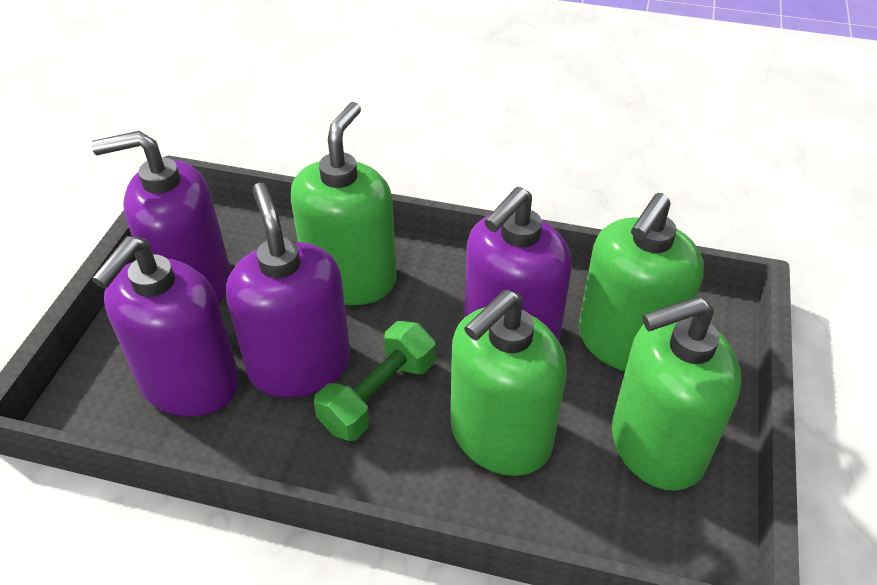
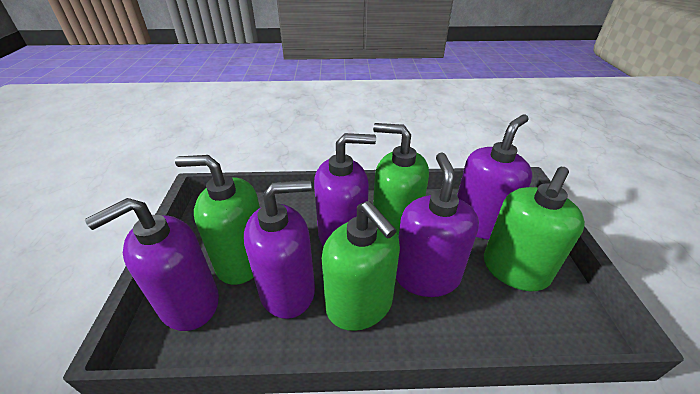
green dumbbell: [314,321,435,441] = 1 -> none = 0
purple soap dispenser: [91,131,231,303] [92,236,239,417] [226,183,351,398] [464,187,572,342] = 4 -> [85,198,219,331] [244,180,315,319] [314,133,376,247] [396,152,479,297] [457,115,532,240] = 5

